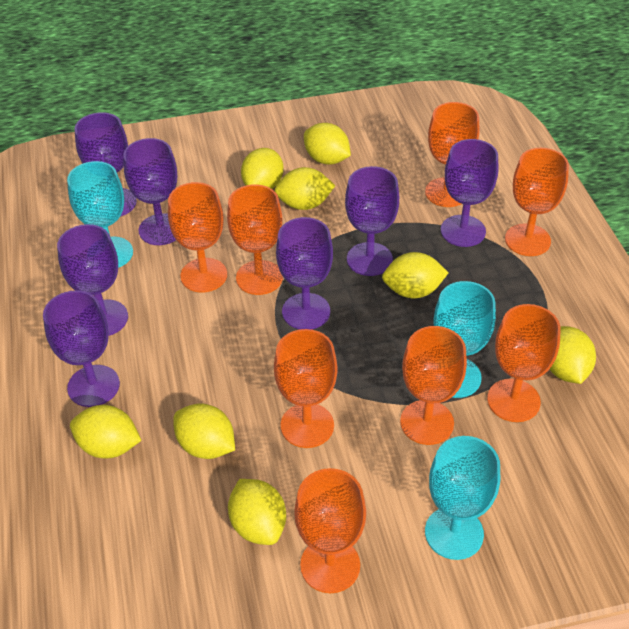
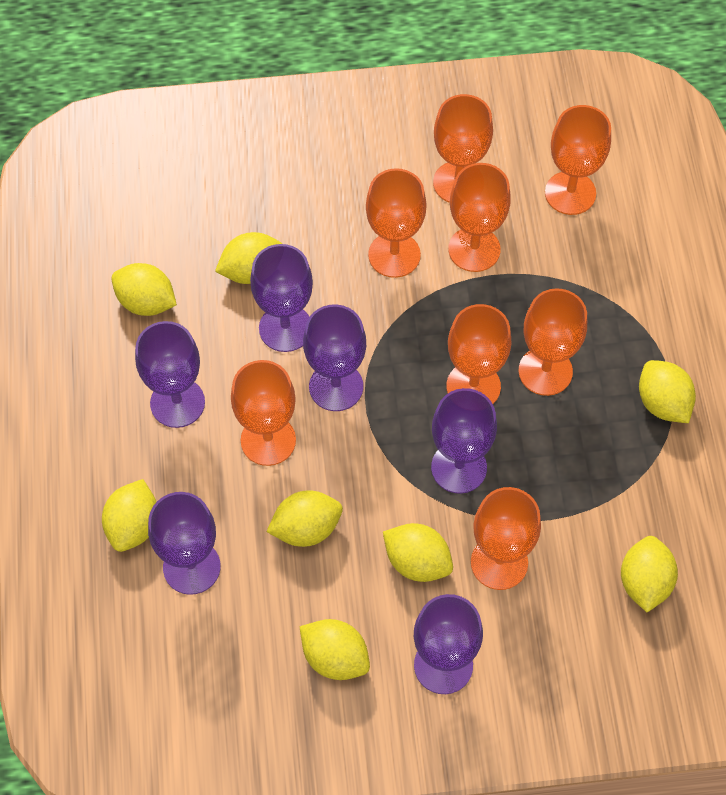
purple goblet: [43,290,120,407] [57,224,128,336] [75,112,137,216] [123,138,177,245] [276,217,333,329] [345,166,399,276] [441,139,498,247] = 7 -> [135,321,205,428] [148,492,221,595] [250,244,313,352] [303,304,366,411] [414,594,483,694] [431,388,497,494] = 6
turquoise goblet: [67,161,133,268] [425,436,500,560] [434,281,496,398] = 3 -> none = 0

